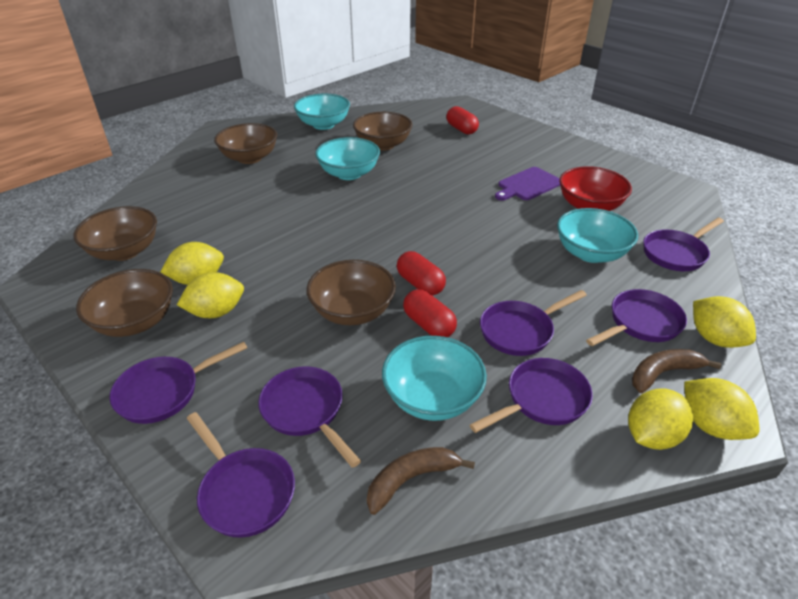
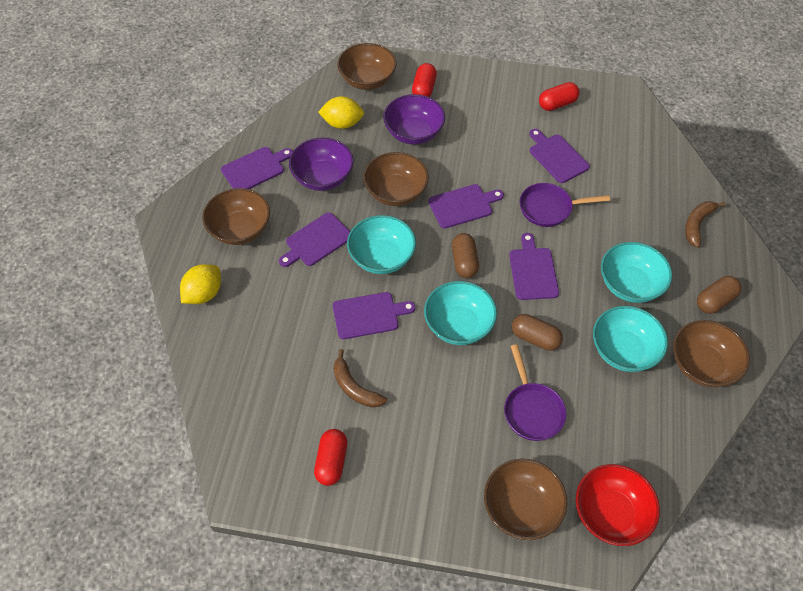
brown capsule: none = 0 -> [452,233,479,278] [512,314,563,351] [697,276,742,314] = 3
purple bowl: none = 0 -> [289,137,354,191] [383,94,445,145] = 2
purple cutting board: [495,167,560,201] = 1 -> [221,147,293,189] [279,212,350,267] [333,292,415,339] [429,184,504,229] [509,233,559,300] [529,129,590,183] = 6
purple pan: [109,342,247,424] [187,412,295,538] [258,366,361,468] [470,358,593,433] [480,290,587,356] [586,289,687,346] [643,218,724,271] = 7 -> [504,344,566,441] [520,183,610,227] = 2
yellow lemon: [160,242,224,285] [177,272,244,318] [628,389,693,450] [684,378,759,440] [693,296,756,348] = 5 -> [180,264,221,304] [318,96,364,129] = 2

